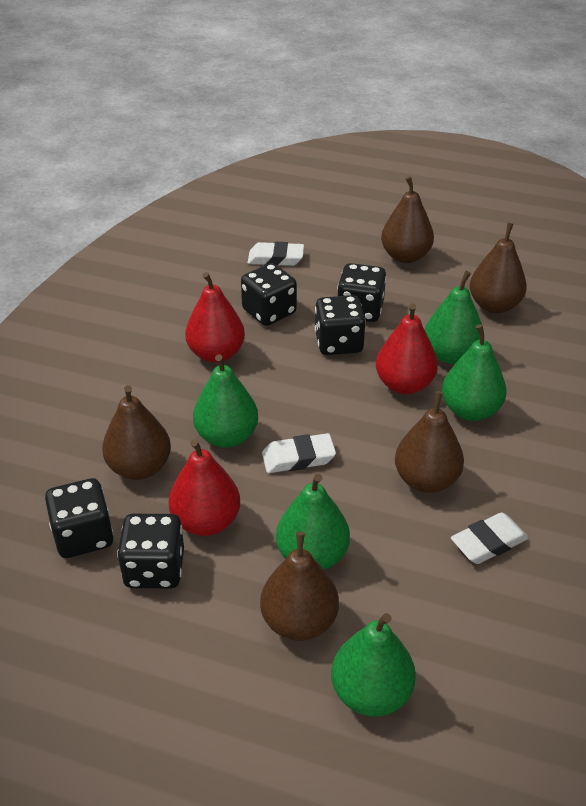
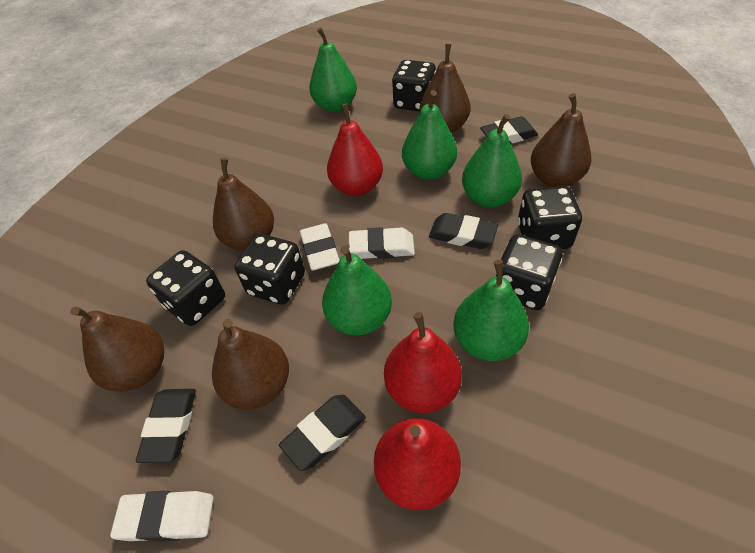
black eraser: none = 0 -> [136,389,196,463] [279,395,366,471] [429,213,498,249] [480,116,538,143] = 4

